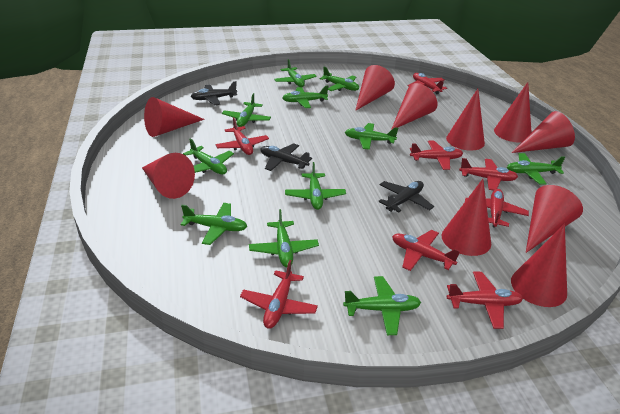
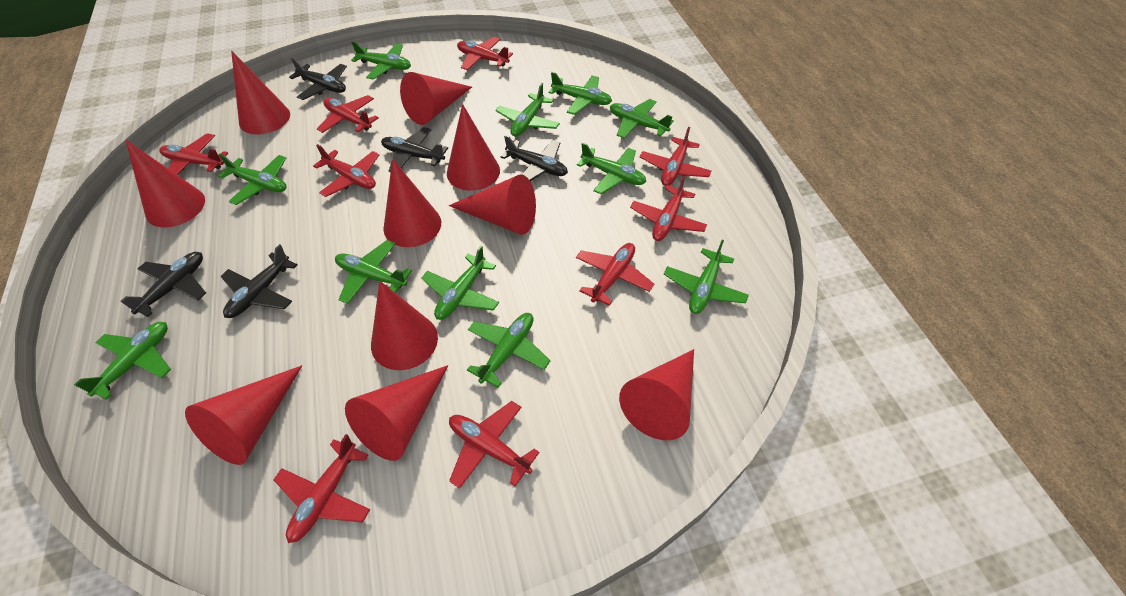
black plane: [190,81,237,105] [260,143,312,171] [378,181,434,212] = 3 -> [120,252,206,317] [220,244,297,318] [289,58,347,100] [381,127,448,172] [500,135,568,181] = 5
red plane: [216,117,269,155] [240,260,318,329] [392,230,460,271] [408,73,447,94] [410,140,463,170] [447,272,523,329] [459,158,518,190] [465,189,529,228] = 8 -> [159,133,228,175] [273,434,370,543] [313,144,379,197] [317,95,379,133] [449,401,540,489] [457,37,513,70] [576,243,654,306] [630,176,707,241] [640,127,712,186] = 9

